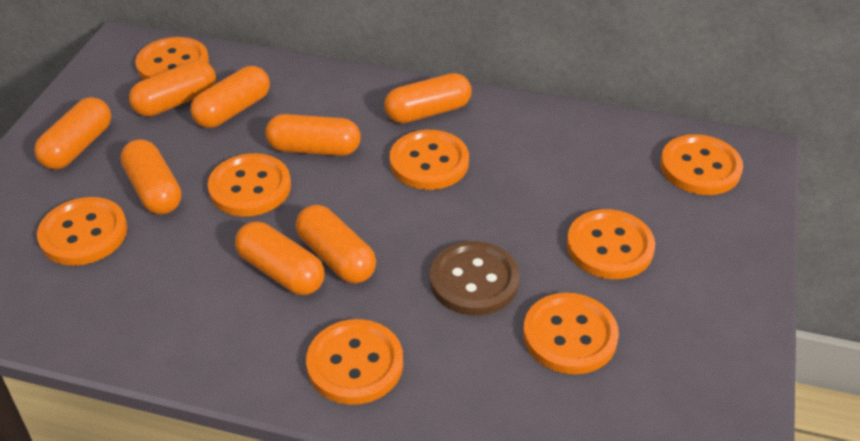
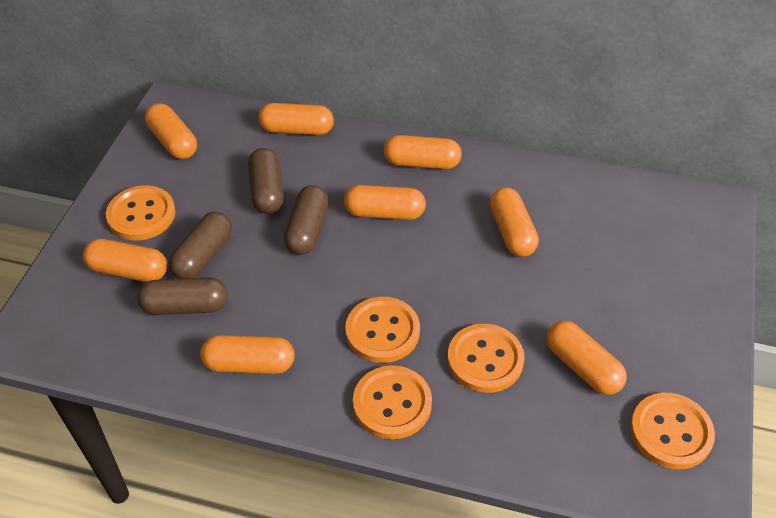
brown button: [430,241,520,315] = 1 -> none = 0
brown capsule: none = 0 -> [137,277,228,315] [169,212,232,279] [248,148,284,214] [284,185,328,255] = 4
orange button: [37,197,128,266] [135,37,209,80] [208,153,291,216] [306,319,403,405] [390,130,469,190] [523,293,619,374] [567,209,655,279] [660,134,743,195] = 8 -> [106,185,175,240] [345,297,420,363] [353,365,432,439] [447,324,525,393] [630,393,715,469] = 5

